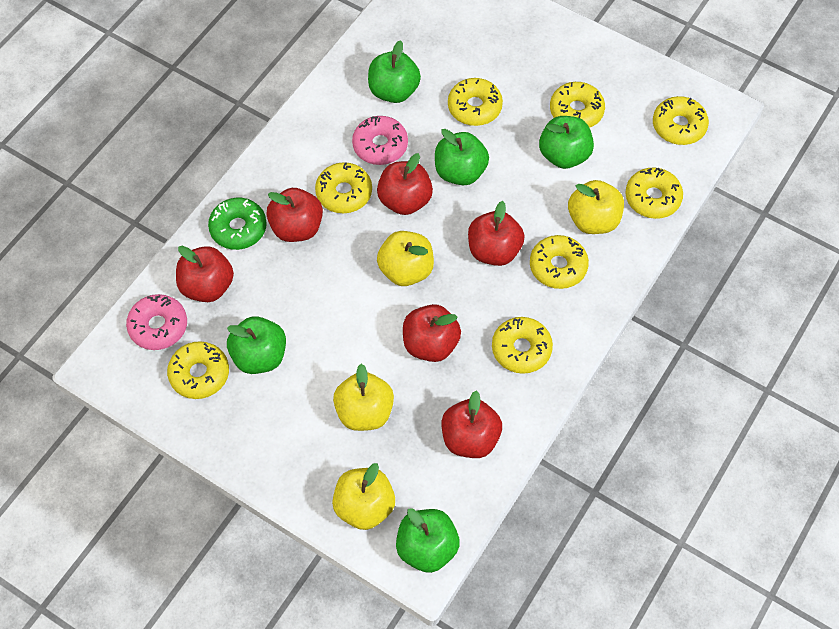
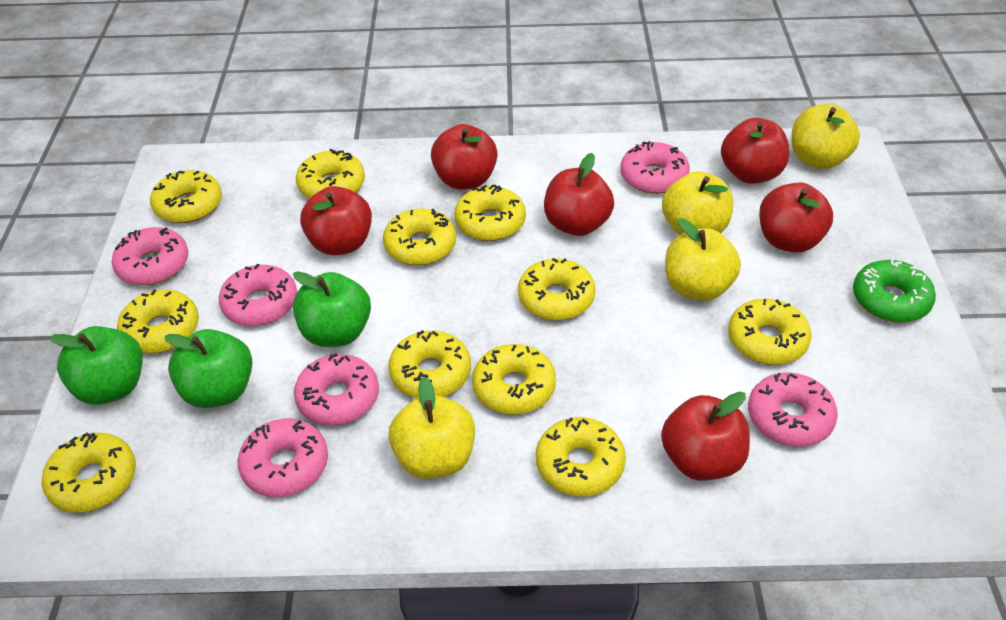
green apple: [227,316,286,374] [368,40,421,103] [396,508,460,573] [435,129,489,185] [539,116,594,169] = 5 -> [49,326,143,405] [164,329,252,408] [293,271,371,347] = 3
pink donut: [126,294,187,350] [352,116,408,165] = 2 -> [112,227,188,285] [219,264,297,326] [238,419,328,497] [294,353,379,425] [620,141,690,194] [748,372,838,447] = 6
yellow donut: [167,341,229,399] [315,162,372,213] [448,78,503,126] [492,317,553,374] [530,235,589,289] [550,82,605,128] [625,168,683,219] [653,96,709,145] = 8 -> [42,433,136,512] [117,290,199,354] [150,170,222,223] [296,149,365,198] [383,209,456,265] [388,330,471,398] [454,184,526,241] [472,344,556,415] [518,258,596,320] [536,417,626,496] [728,299,812,365] = 11

